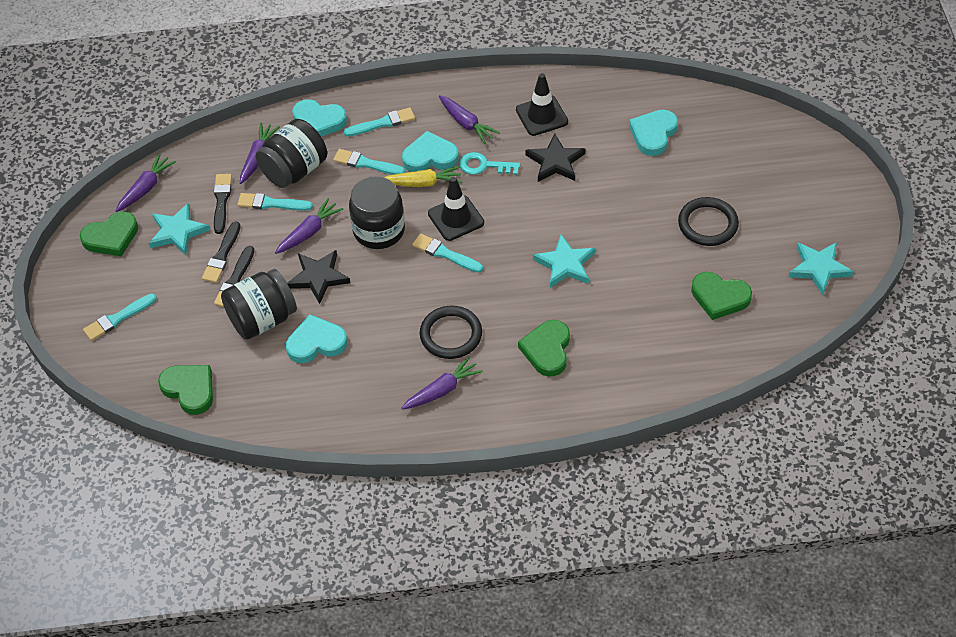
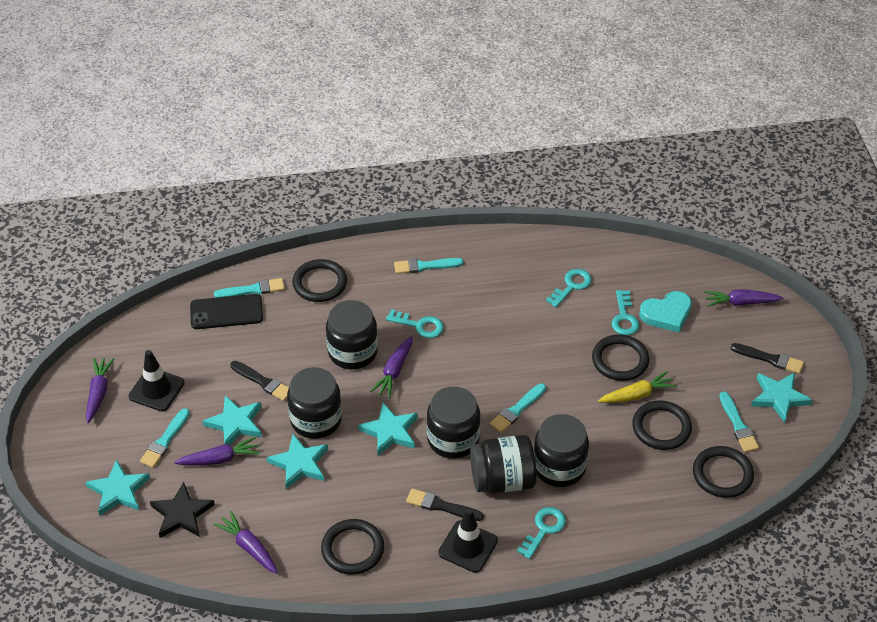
black jar: [221,269,297,340] [256,119,327,188] [349,176,405,249] = 3 -> [287,367,342,439] [326,300,378,369] [427,387,480,459] [470,435,536,494] [534,414,589,487] = 5
black phone: none = 0 -> [190,294,263,329] = 1
black ring: [420,306,482,359] [678,197,739,246] = 2 -> [292,259,347,302] [321,519,384,575] [592,335,649,381] [632,400,692,450] [693,446,754,498] = 5
black star: [287,250,350,304] [526,134,585,182] = 2 -> [150,482,215,538] = 1
green heart: [80,211,138,256] [158,365,213,415] [518,320,570,377] [691,272,752,320] = 4 -> none = 0
turquoise heart: [286,314,347,363] [292,99,347,137] [402,131,459,172] [629,110,678,156] = 4 -> [639,291,692,332] = 1
turquoise key: [459,152,520,175] = 1 -> [386,309,444,338] [517,507,566,559] [546,269,592,307] [611,290,639,335] = 4
turquoise star: [149,203,210,255] [533,234,595,288] [788,242,854,295] = 3 -> [85,459,150,516] [203,396,262,445] [267,434,328,489] [358,403,418,455] [751,372,812,423] = 5

